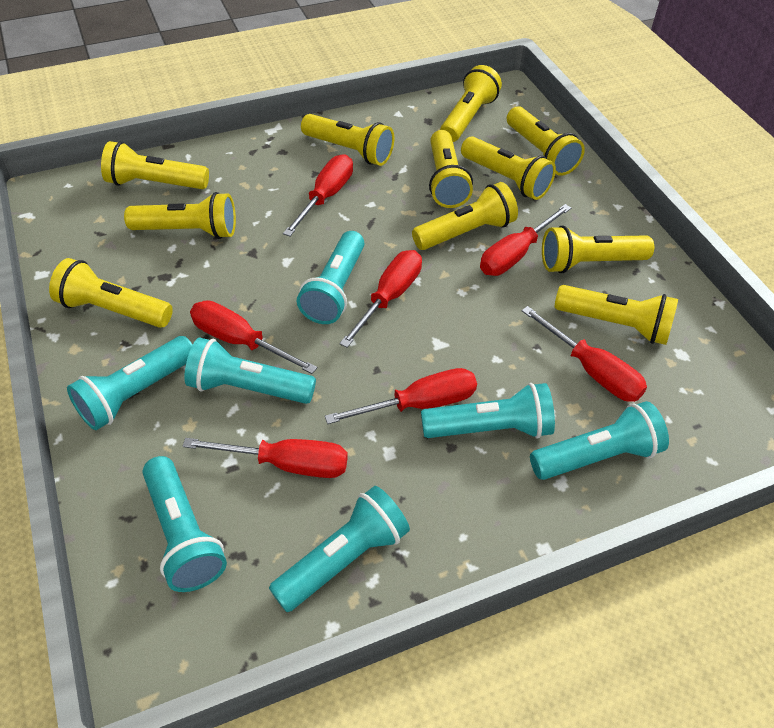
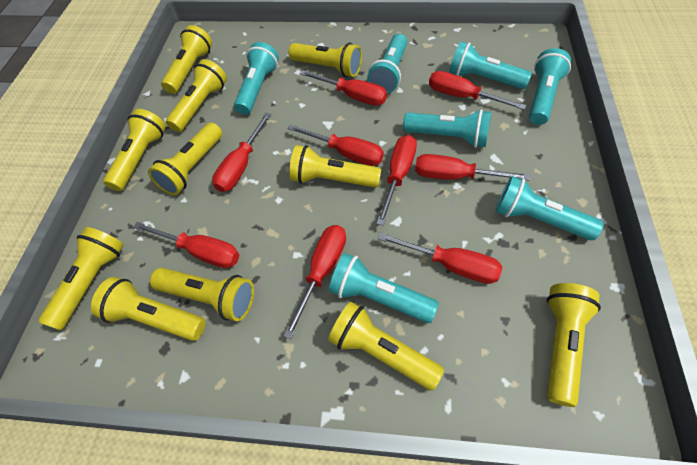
red screwdriver: [183,438,348,478] [190,300,317,374] [283,154,353,237] [325,368,477,424] [339,250,422,348] [480,204,571,276] [522,306,647,402] = 7 -> [133,222,239,268] [212,113,271,192] [283,225,346,339] [287,124,384,166] [299,70,387,106] [376,135,417,226] [377,233,502,284] [415,154,530,180] [429,71,527,110] = 9

